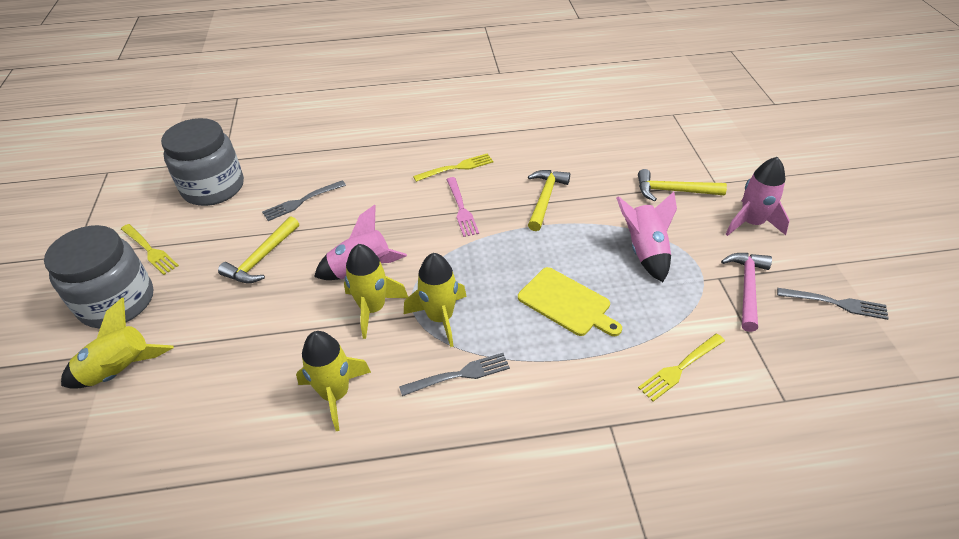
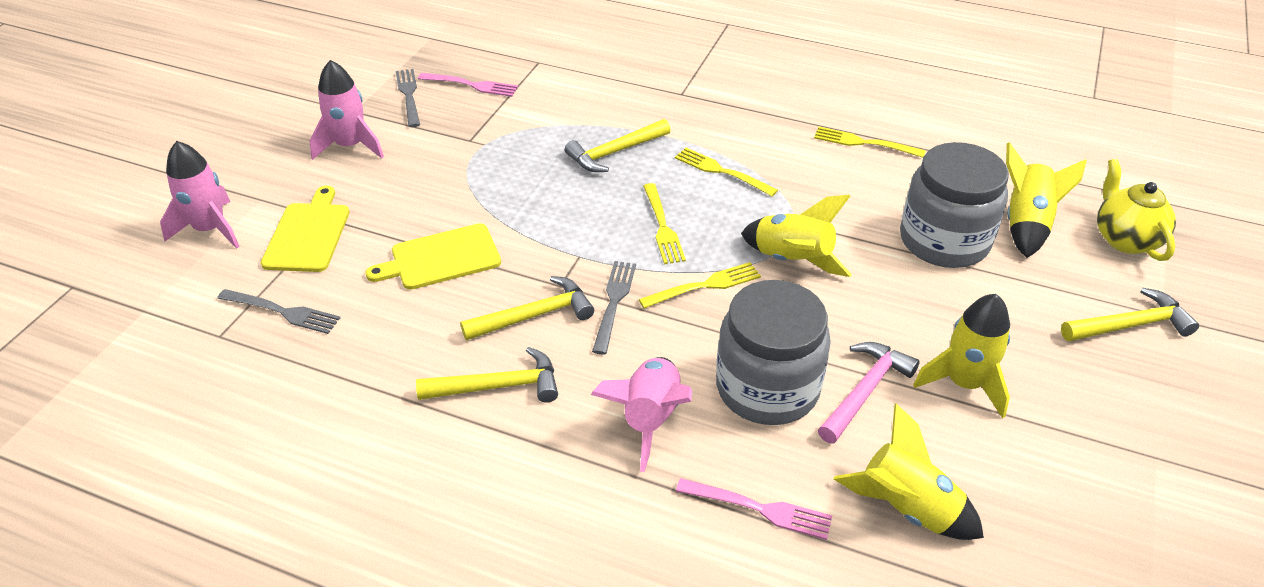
pink fork: [446,177,479,237] = 1 -> [418,73,518,97] [676,478,832,540] = 2
yellow cutting board: [518,267,622,336] = 1 -> [261,186,350,272] [366,223,501,290] = 2
yellow fork: [121,224,179,275] [413,153,493,182] [638,334,725,401] = 3 -> [639,262,761,308] [643,183,686,264] [675,148,778,197] [814,127,926,158] = 4
yellow hammer: [218,216,299,283] [528,170,570,231] [638,169,727,201] = 3 -> [416,347,558,403] [460,276,594,340] [565,119,671,172] [1061,288,1199,341] = 4
yellow teapot: none = 0 -> [1097,159,1176,261] = 1

